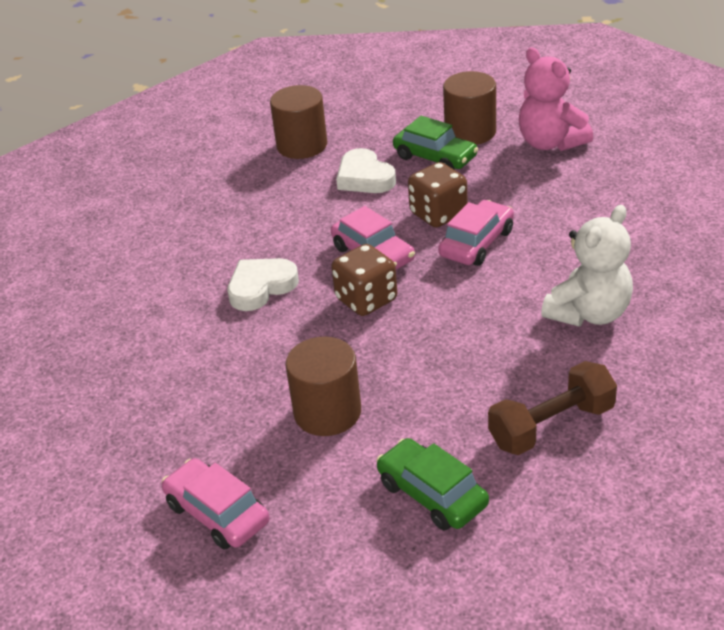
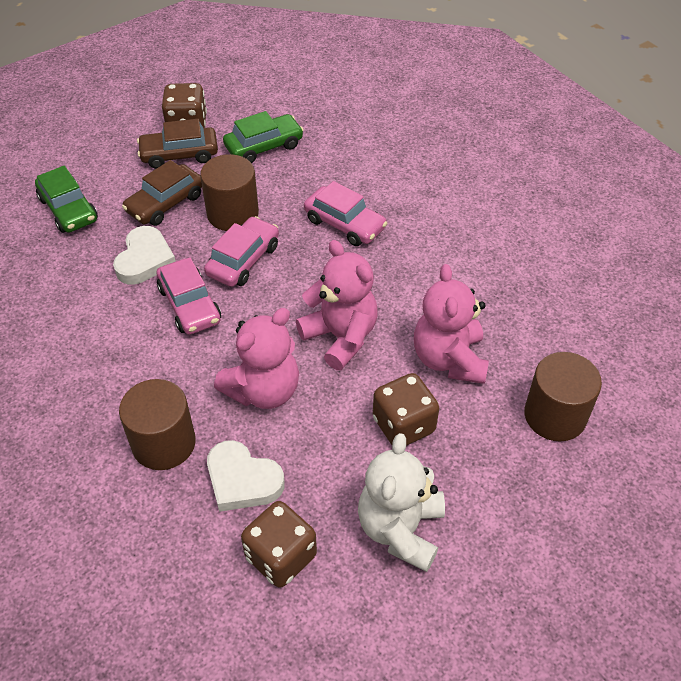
brown car: none = 0 -> [122,160,202,226] [137,119,218,169] = 2
brown dice: [331,244,397,316] [408,162,468,227] = 2 -> [162,83,207,128] [241,501,317,588] [373,373,439,446] = 3
brown dumbbell: [488,361,617,455] = 1 -> none = 0
pink teddy bear: [519,47,593,151] = 1 -> [214,308,299,409] [296,240,378,370] [414,264,489,384] = 3

